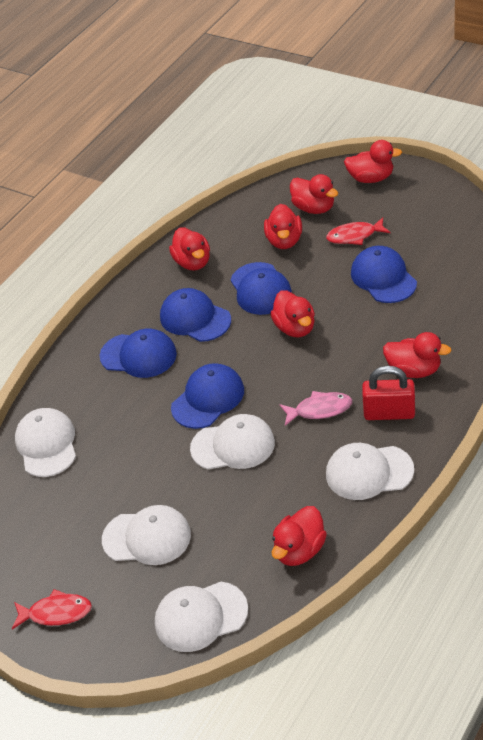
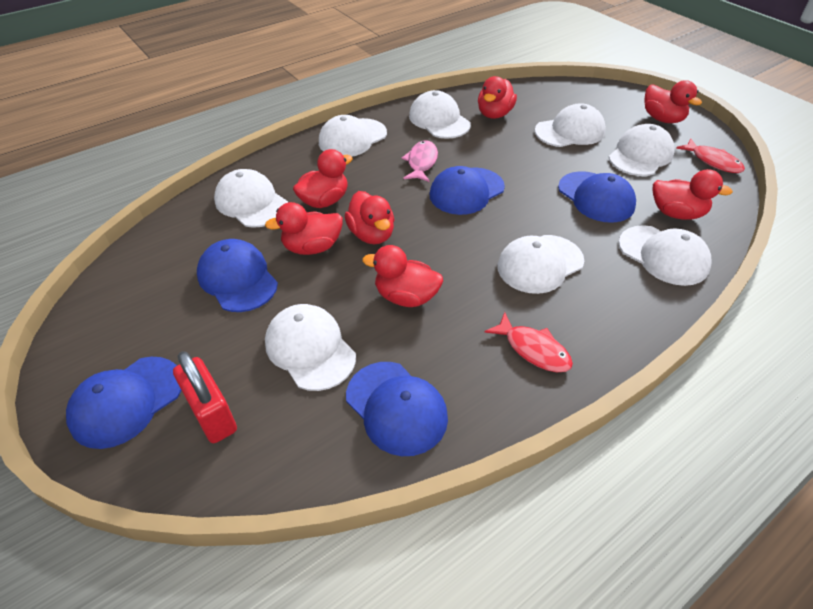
white cap: [15,408,76,477] [102,505,191,565] [155,582,248,652] [190,414,275,469] [326,443,414,500] = 5 -> [214,169,288,228] [265,304,356,391] [319,115,387,156] [409,90,471,139] [497,235,584,294] [535,103,606,147] [609,124,675,176] [619,225,712,286] = 8

